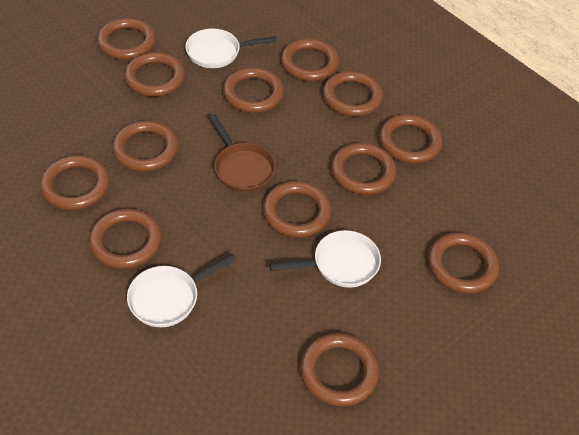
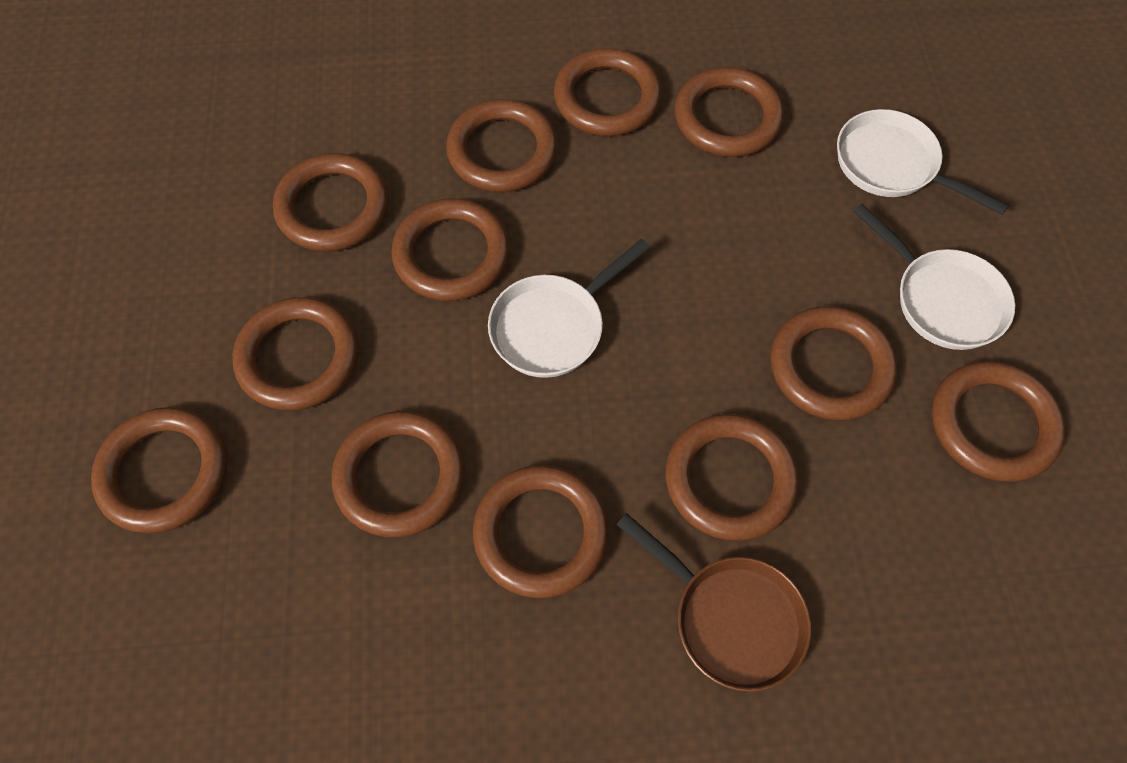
brown ring: [40,155,110,210] [89,209,162,269] [97,18,156,60] [112,121,178,172] [124,52,185,97] [223,67,284,113] [263,181,331,238] [281,38,339,81] [300,333,379,406] [323,71,383,116] [331,143,396,195] [379,114,442,164] [428,233,499,294] = 13 -> [91,407,227,533] [232,297,359,410] [273,153,389,252] [331,411,465,537] [391,198,510,301] [446,99,558,192] [473,465,609,598] [554,48,662,136] [665,414,799,541] [675,67,784,157] [770,306,897,421] [931,361,1065,482] = 12

